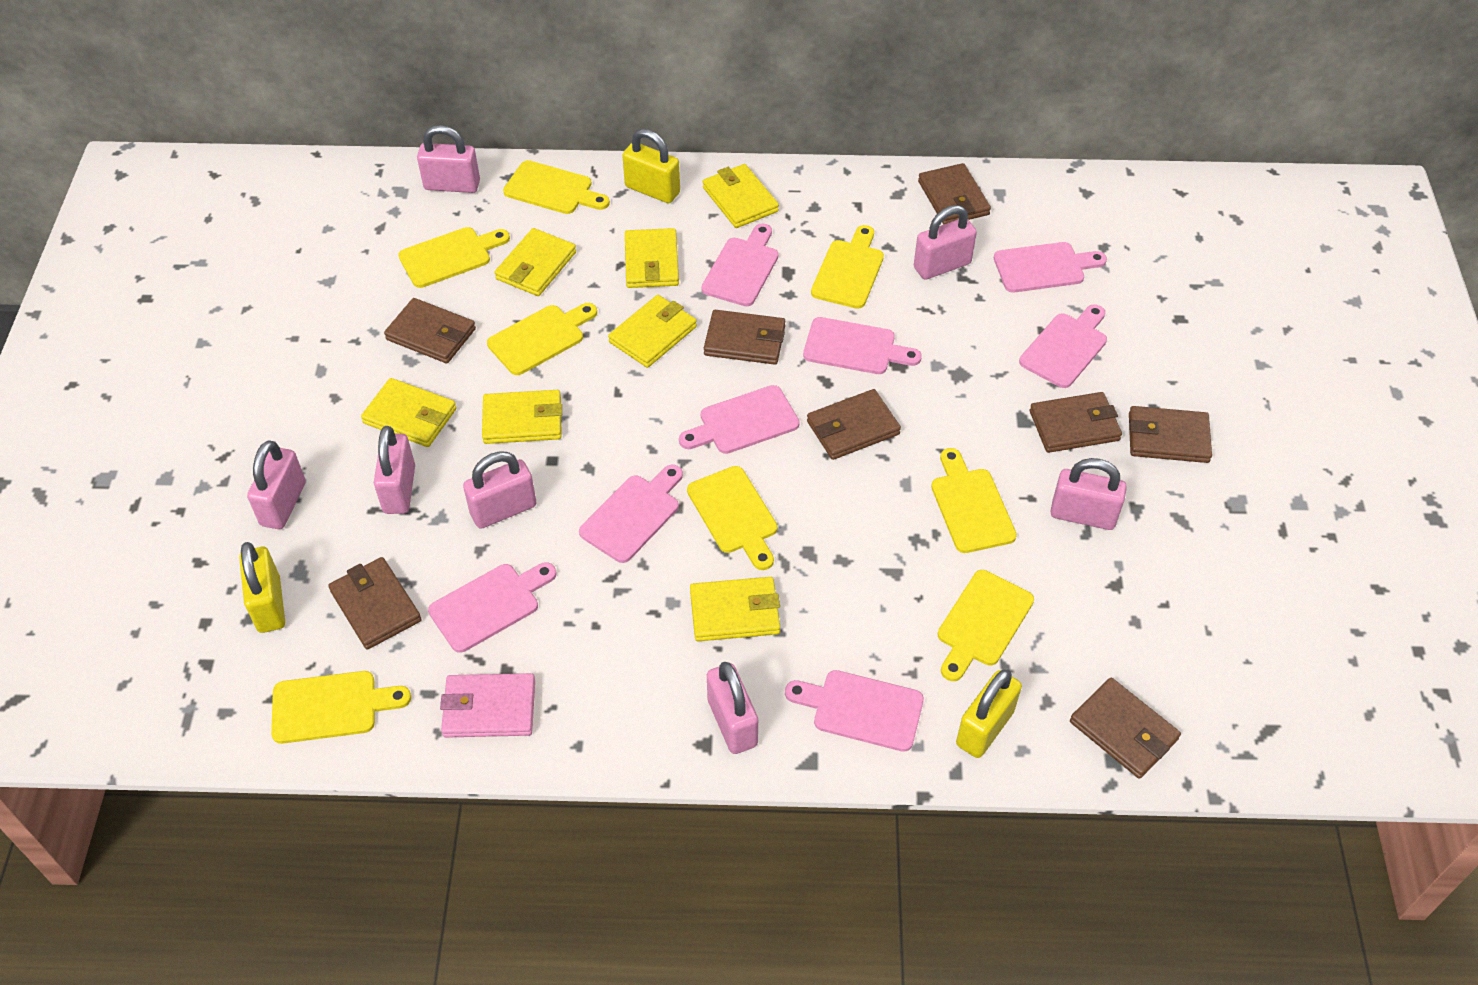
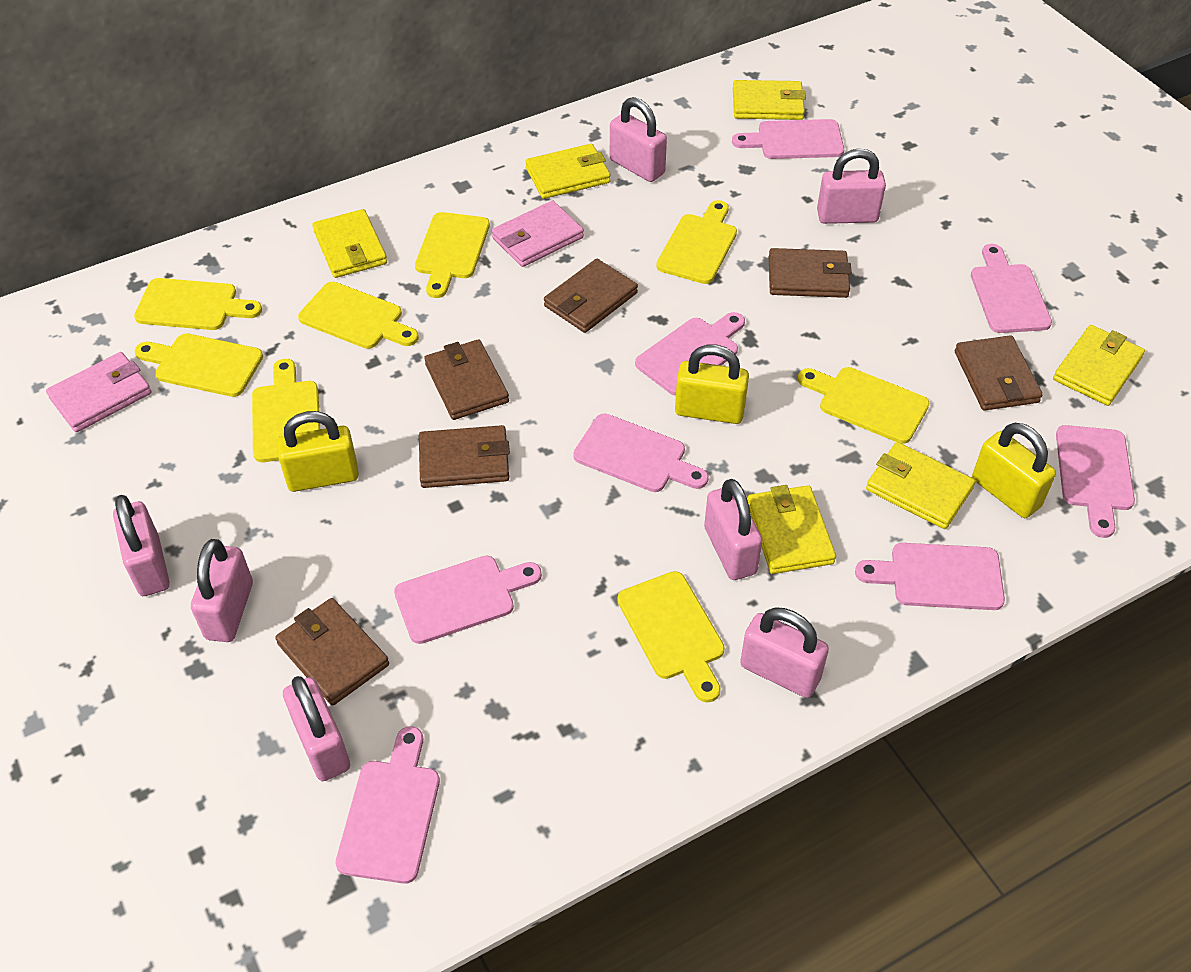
brown wallet: [328,557,421,650] [384,298,476,363] [704,310,785,365] [807,389,901,460] [918,163,991,225] [1030,392,1122,453] [1070,678,1181,779] [1129,406,1212,463] = 8 -> [275,598,389,706] [419,425,510,488] [424,339,509,420] [544,259,638,333] [769,248,852,298] [955,335,1043,411] = 6
pink wallet: [440,673,535,738] = 1 -> [46,352,152,432] [492,201,584,267] = 2
yellow wallet: [361,378,457,447] [482,390,562,444] [495,228,576,296] [608,295,697,368] [625,228,679,288] [690,577,780,641] [703,164,779,228] = 7 -> [313,209,387,278] [525,144,611,199] [733,80,806,120] [748,485,836,574] [866,442,976,529] [1053,325,1145,406] = 6

